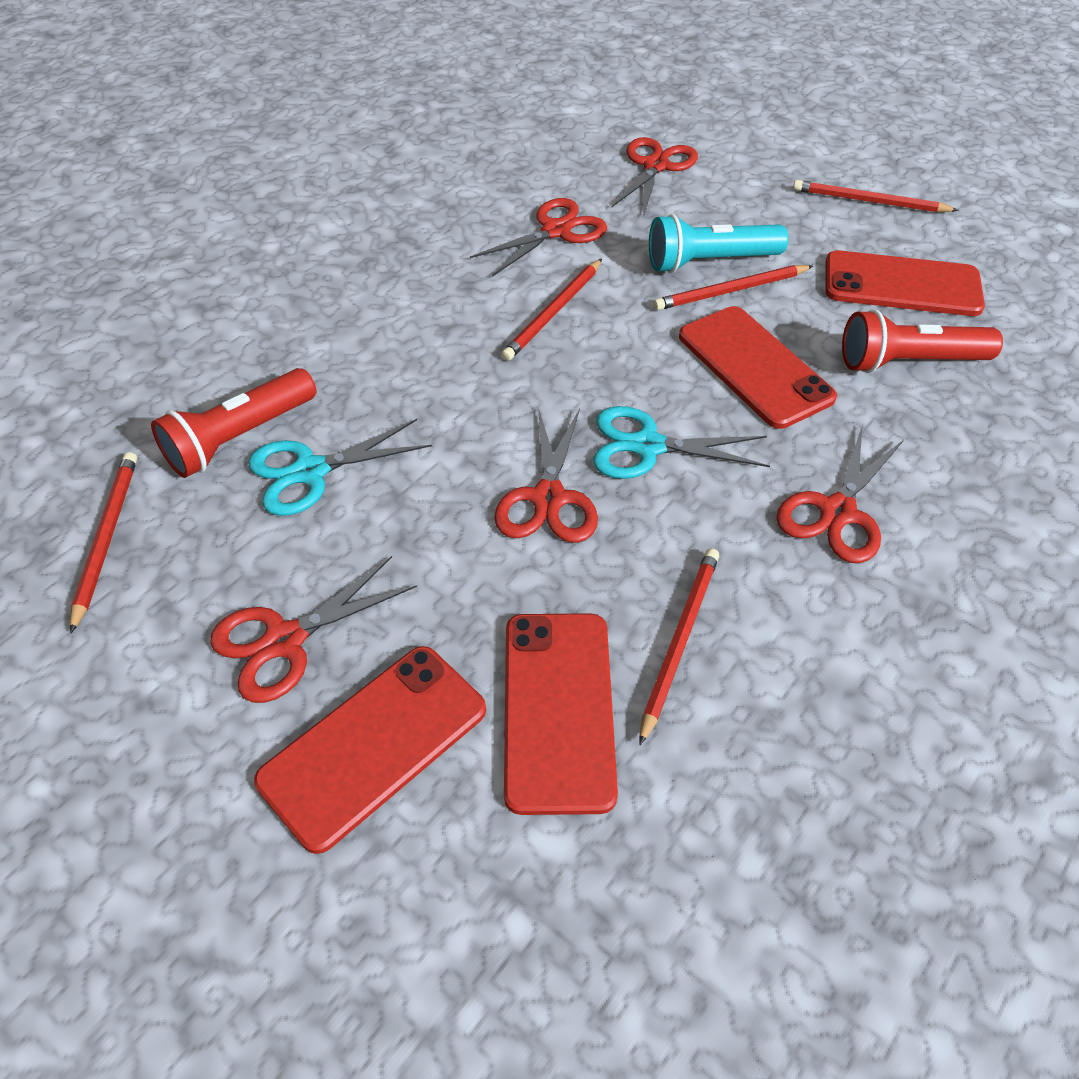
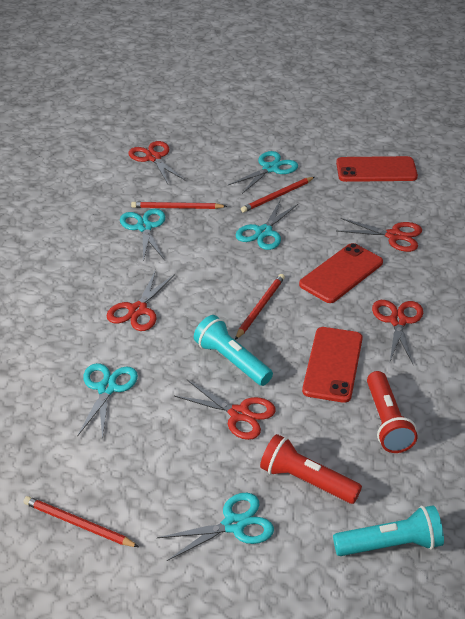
red pencil: [70,452,137,634] [501,259,602,361] [639,548,719,746] [653,265,813,310] [793,180,959,213] = 5 -> [23,496,139,547] [131,202,227,209] [235,274,285,340] [241,177,315,213] = 4
red phone: [254,646,486,854] [504,613,618,815] [679,306,837,429] [826,250,985,316] = 4 -> [299,243,383,303] [302,327,363,403] [336,156,418,182] = 3
turquoise flashlight: [649,214,788,273] = 1 -> [194,315,273,386] [333,505,444,556] = 2
turquoise scissors: [248,419,432,516] [593,406,770,479] = 2 -> [77,363,138,440] [120,209,165,262] [157,493,274,561] [228,151,298,194] [236,199,299,250] = 5

